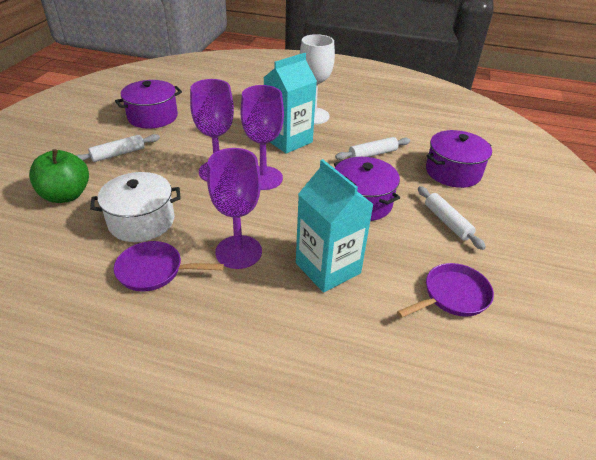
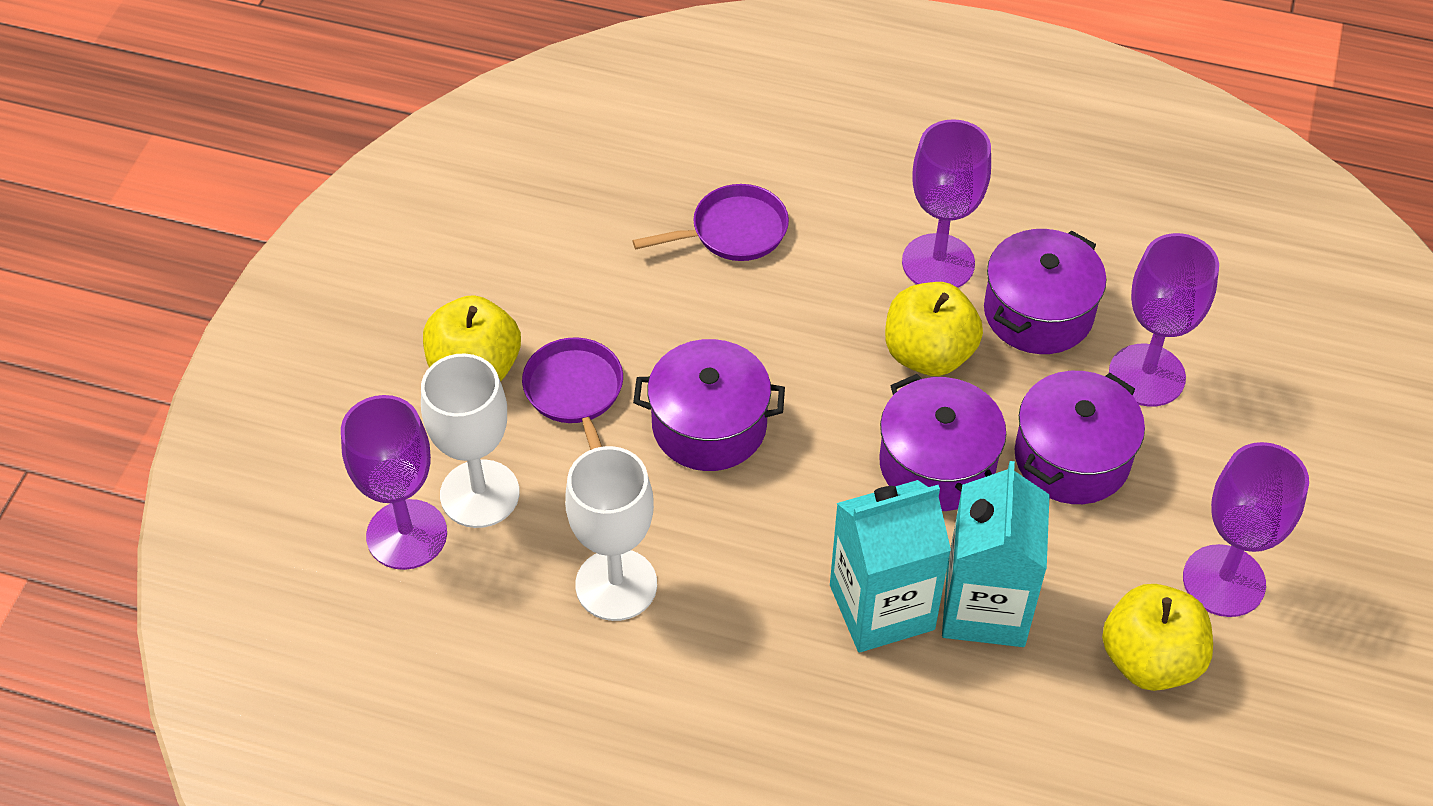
green apple: [29,149,89,203] = 1 -> none = 0
purple goblet: [190,79,234,181] [207,148,262,269] [241,85,284,190] = 3 -> [341,395,447,570] [902,119,991,288] [1109,233,1219,407] [1183,442,1309,617] = 4
purple pot: [115,80,182,129] [334,157,400,221] [426,130,492,188] = 3 -> [633,339,785,471] [879,374,1006,511] [984,229,1106,354] [1015,371,1145,504] = 4
white goblet: [300,34,335,124] = 1 -> [421,354,519,528] [565,446,657,621] = 2
white pot: [90,172,181,242] = 1 -> none = 0
white rolling pin: [76,134,160,162] [335,137,410,160] [418,186,486,250] = 3 -> none = 0
yellow apple: none = 0 -> [423,295,521,382] [885,282,983,376] [1102,584,1213,691] = 3

